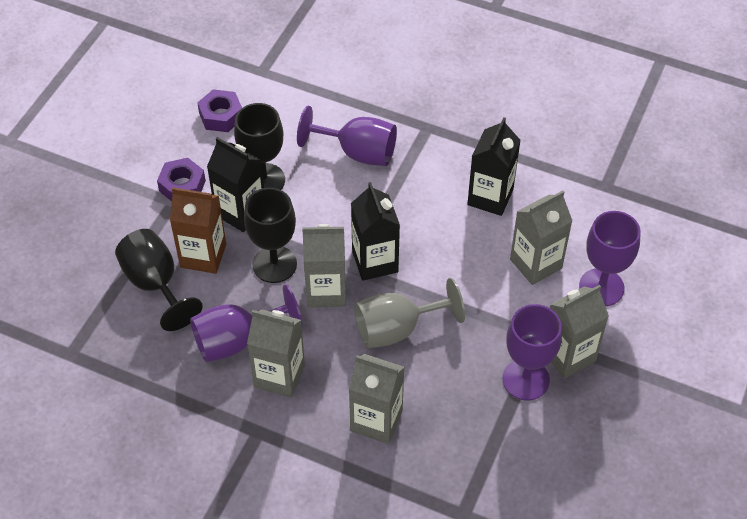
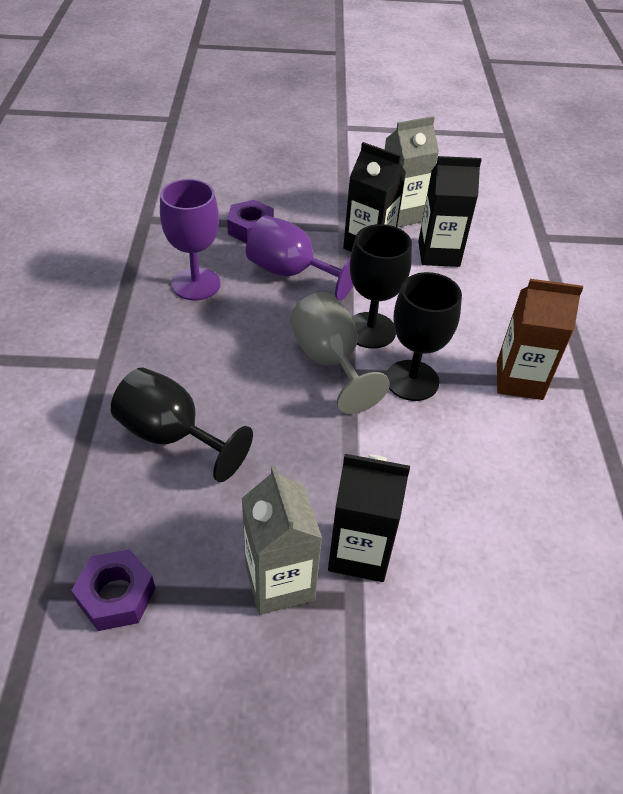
grey carton: [247,310,305,398] [302,224,346,308] [349,354,404,444] [510,190,572,285] [550,285,609,379] = 5 -> [242,465,322,615] [385,116,439,228] = 2
purple goblet: [190,284,302,362] [297,106,397,166] [502,304,562,401] [579,211,641,306] = 4 -> [160,179,221,301] [246,216,353,300] = 2

